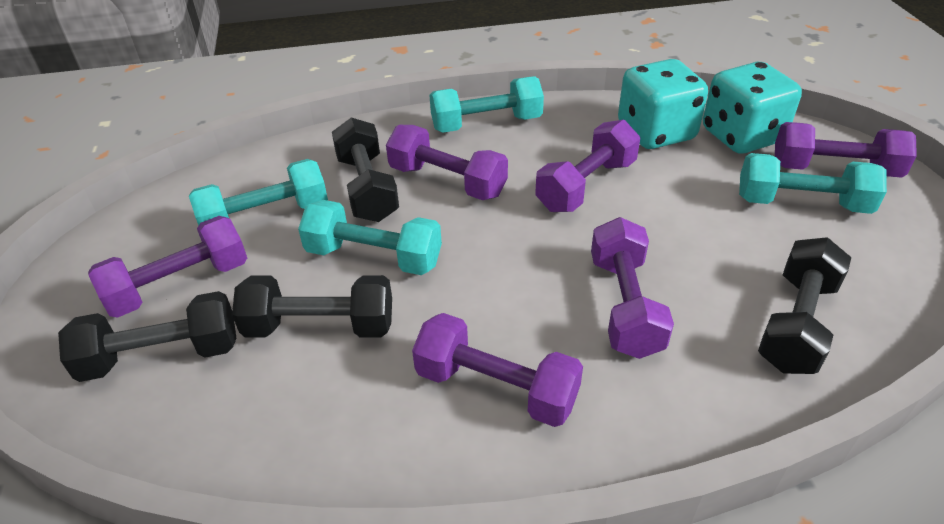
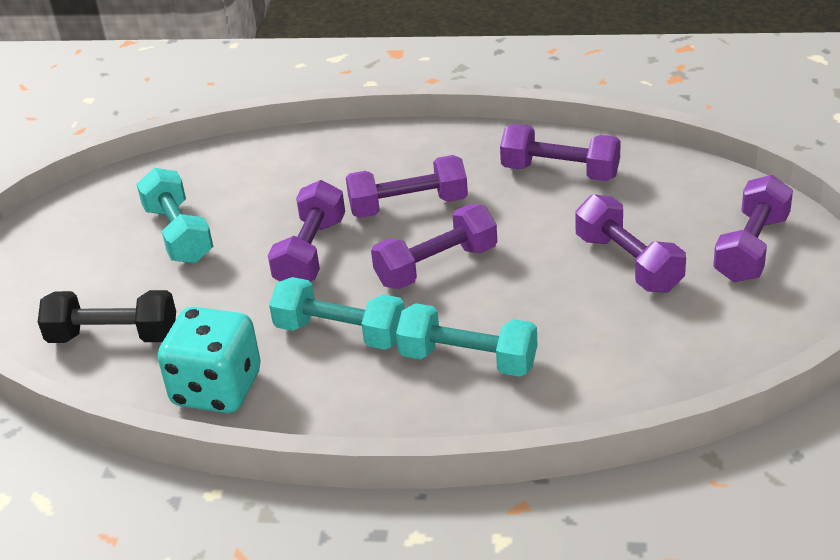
black dumbbell: [58,291,236,382] [232,275,392,338] [332,117,399,222] [758,237,851,374] = 4 -> [38,290,176,343] = 1
turquoise dice: [618,59,708,149] [703,62,802,154] = 2 -> [158,307,261,413] = 1
turquoise dumbbell: [189,159,328,226] [298,200,442,275] [429,76,544,133] [739,153,887,214] = 4 -> [136,168,213,263] [269,277,405,350] [396,303,537,377] = 3

